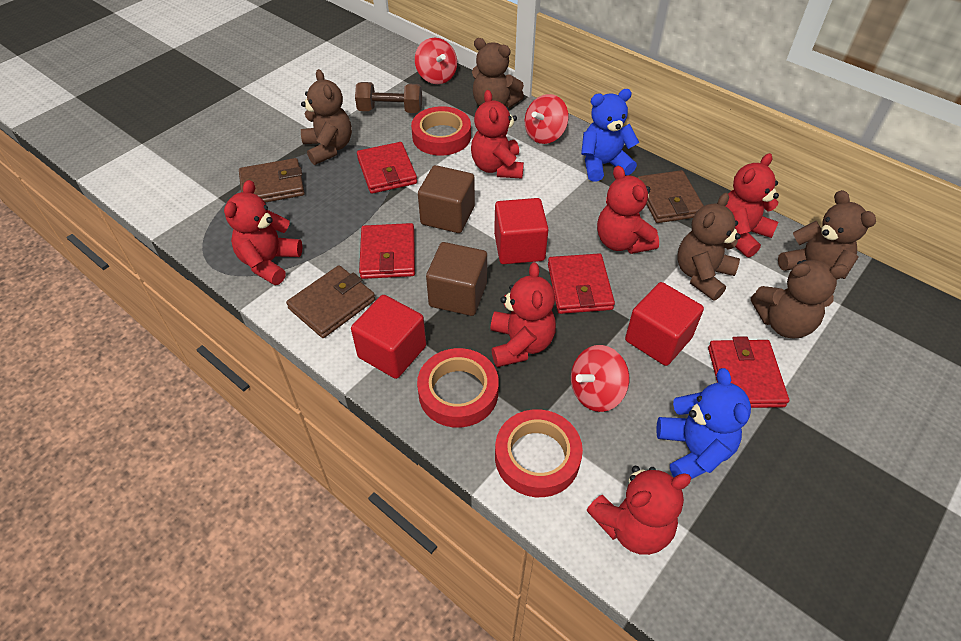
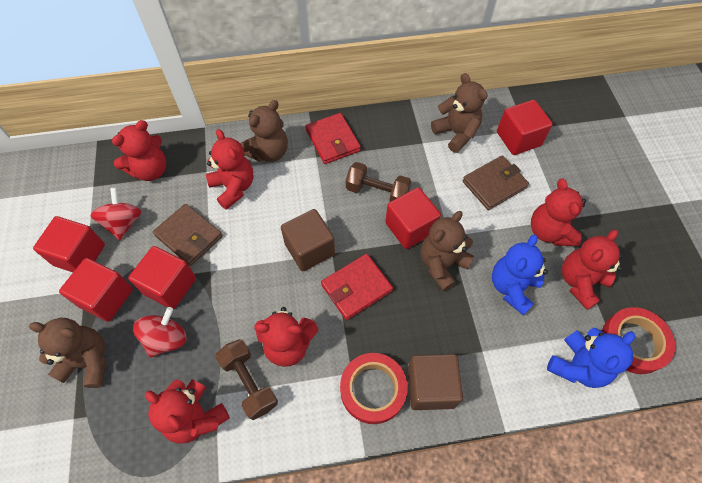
brown dumbbell: [355,82,422,113] = 1 -> [215,339,278,420] [346,162,411,202] = 2
brown teddy bear: [301,69,352,165] [472,38,524,108] [678,193,741,301] [751,260,848,338] [778,190,876,281] = 5 -> [29,318,106,388] [241,100,288,162] [421,211,474,291] [431,73,488,153] = 4
brown wallet: [239,158,305,203] [286,265,375,338] [637,170,704,223] = 3 -> [153,204,223,266] [462,155,529,210] = 2
red cube: [351,295,426,379] [494,198,549,264] [625,282,704,366] = 3 -> [33,216,105,272] [59,258,133,322] [128,246,196,309] [385,187,441,249] [497,100,553,155] = 5
red spinning top: [415,38,457,84] [525,94,569,144] [571,345,629,412] = 3 -> [90,188,141,240] [133,307,187,358] = 2
red tape: [411,106,471,156] [417,348,499,428] [495,409,583,497] = 3 -> [340,353,408,424] [602,307,675,374] = 2
red wallet: [357,142,417,194] [359,223,415,279] [548,253,615,314] [708,336,789,408] = 4 -> [305,113,361,164] [321,254,393,320] = 2

